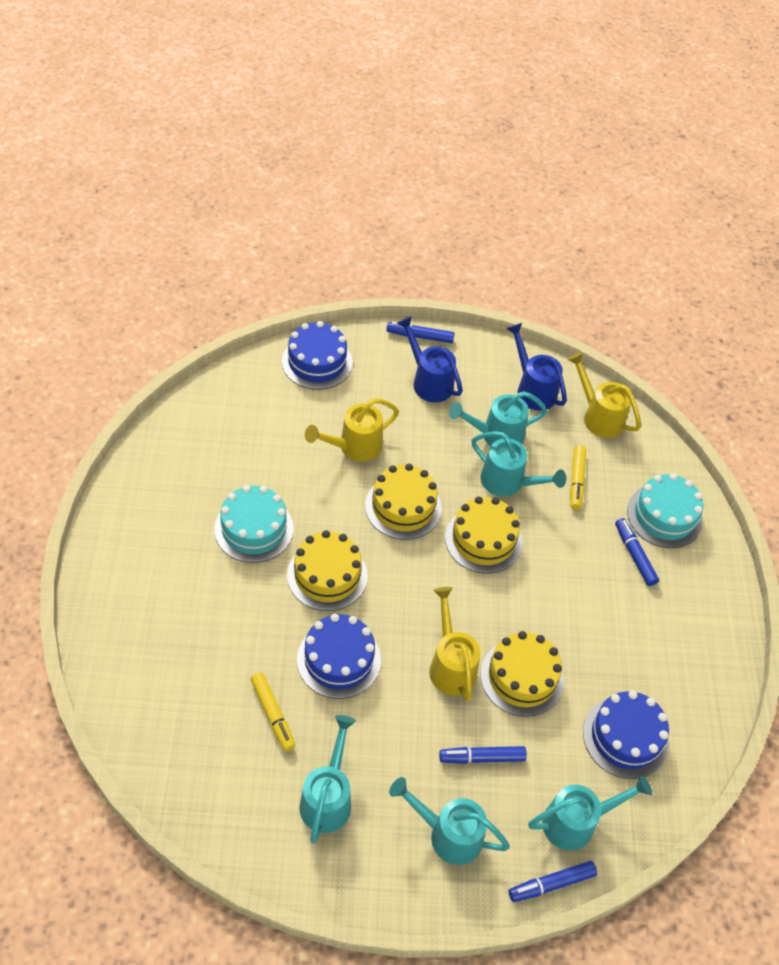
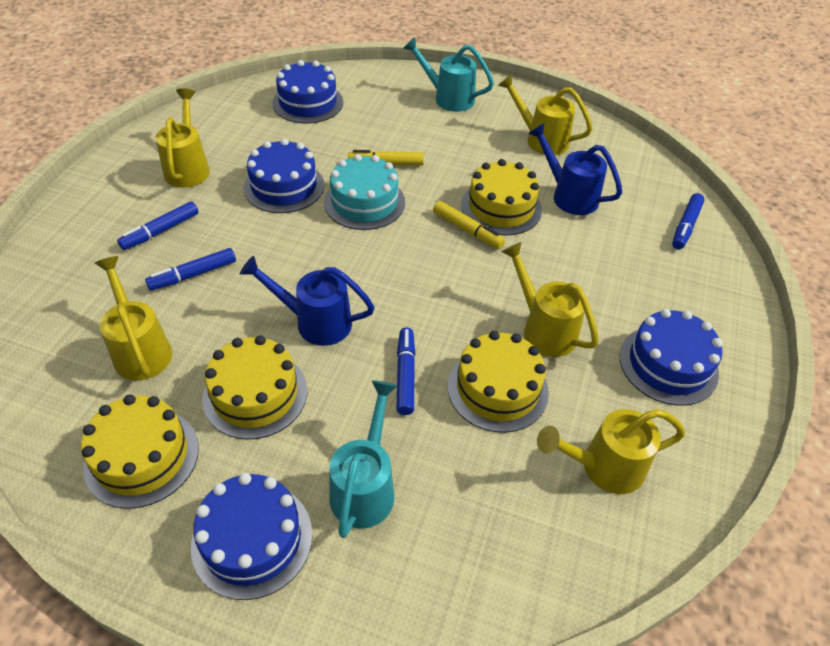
blue cake: [282,321,353,390] [297,614,381,699] [583,691,669,779] = 3 -> [191,473,313,600] [243,139,324,213] [272,60,343,124] [620,309,723,406] = 4
turquoise cake: [214,485,294,563] [627,473,703,548] = 2 -> [324,154,405,230] = 1
turquoise watering can: [299,715,356,844] [389,777,510,865] [449,391,547,446] [472,431,566,497] [528,775,652,851] = 5 -> [329,380,397,538] [403,37,494,112] = 2
yellow watering can: [305,398,399,462] [429,587,480,702] [567,352,641,438] = 3 -> [94,256,172,381] [155,88,210,188] [498,74,592,155] [501,242,599,357] [537,409,685,494] = 5

